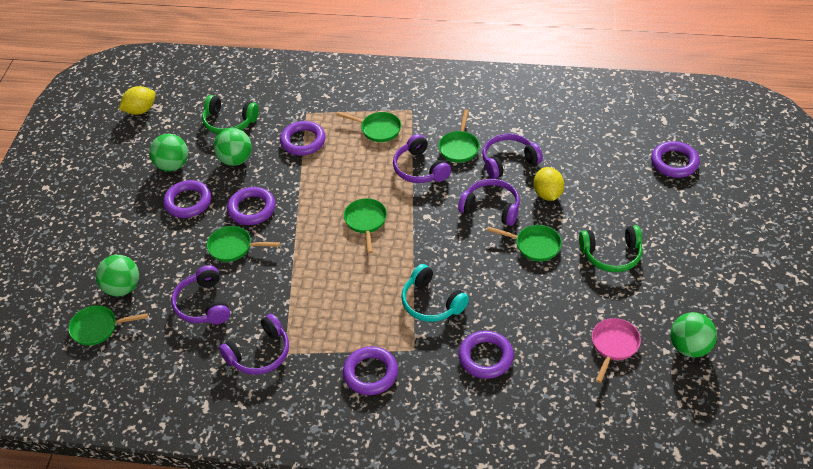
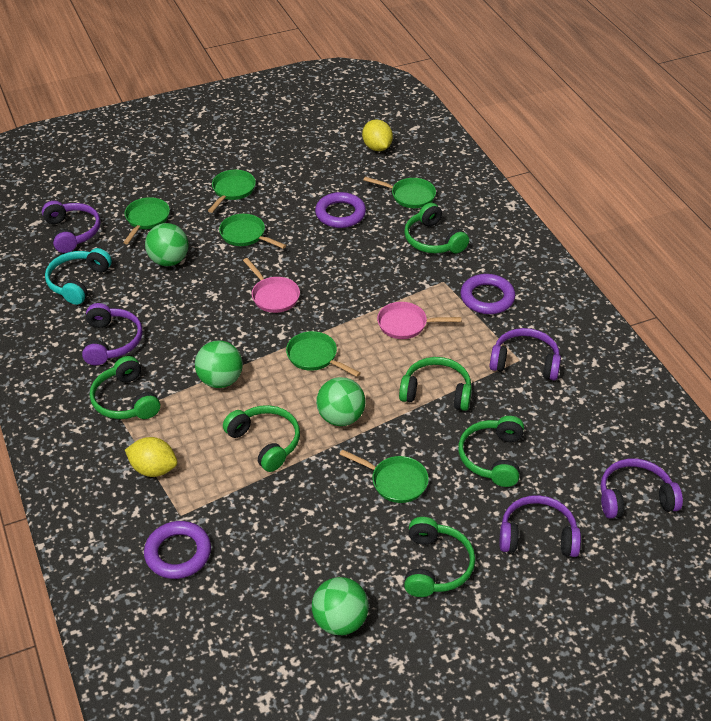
green headphones: [202,95,259,134] [579,225,643,272] = 2 -> [90,356,160,419] [223,405,300,472] [399,357,472,411] [404,203,469,253] [404,517,475,597] [458,416,524,487] = 6
pink pan: [592,318,641,383] = 1 -> [243,258,300,313] [377,302,461,339] = 2
purple ring: [163,180,211,218] [227,187,275,225] [280,121,326,156] [343,346,398,395] [458,331,514,379] [651,141,700,178] = 6 -> [144,521,211,579] [315,192,366,228] [460,274,515,314] = 3

